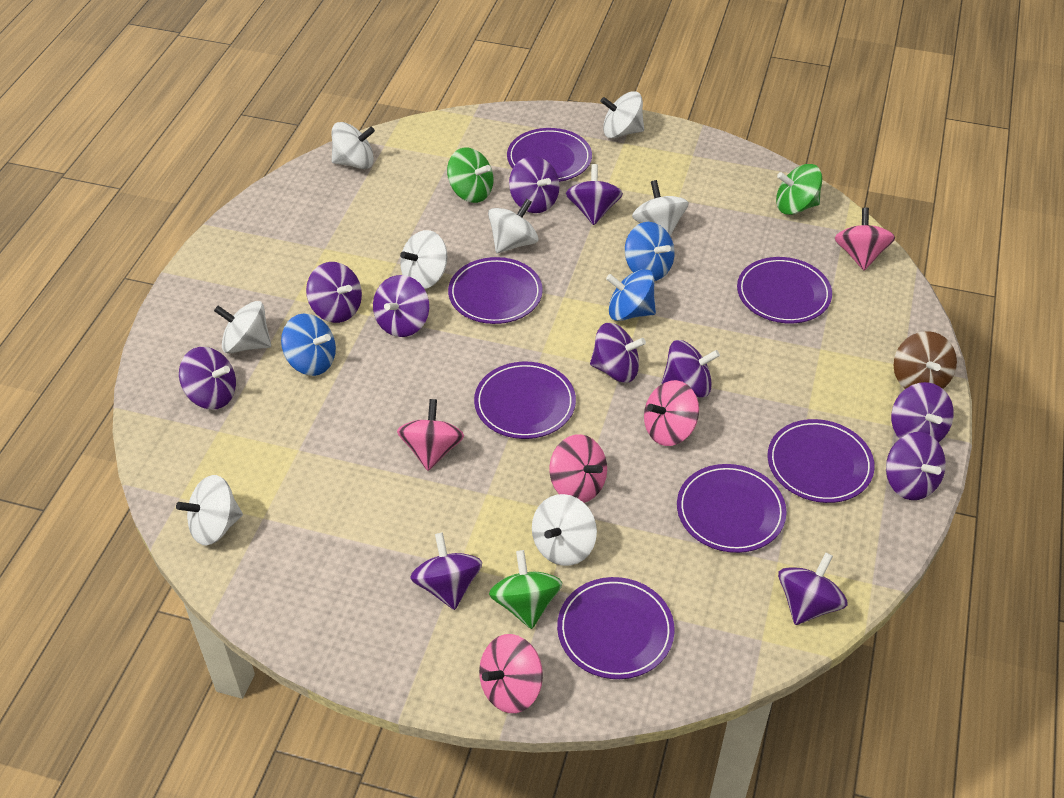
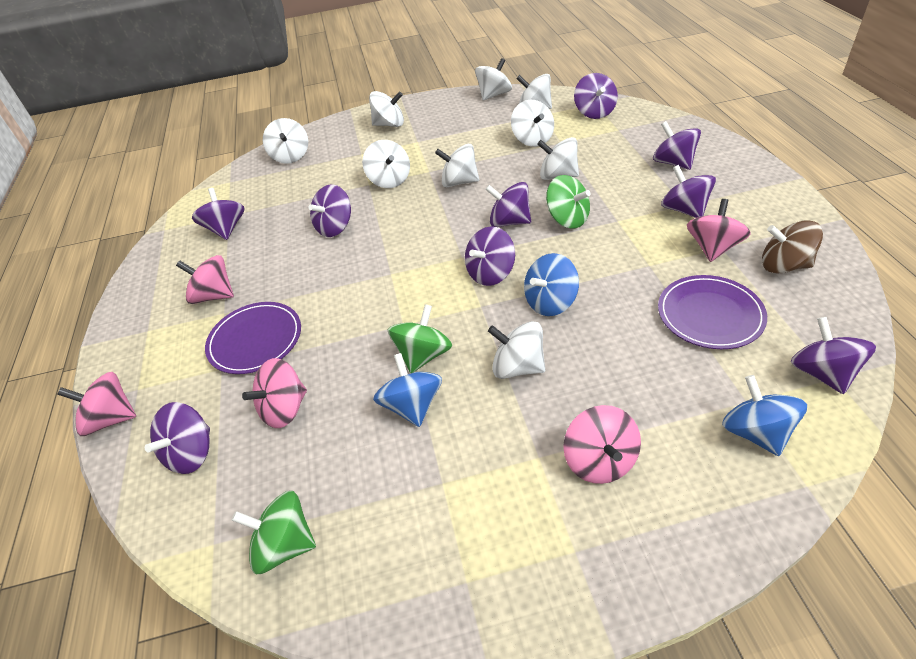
purple plate: [448,257,543,324] [474,362,576,439] [507,128,592,182] [557,577,675,679] [677,464,787,553] [737,257,832,324] [768,419,875,503] = 7 -> [205,302,301,374] [658,275,767,349] = 2
purple spinning top: [179,347,236,410] [306,262,362,323] [373,275,429,337] [410,532,482,610] [509,156,560,213] [566,164,623,225] [590,323,646,383] [662,340,720,398] [778,552,848,625] [886,432,946,500] [891,382,954,443] = 11 -> [145,402,210,474] [192,188,245,240] [309,184,351,237] [465,226,515,286] [485,182,531,227] [574,73,618,119] [653,121,701,170] [661,165,716,218] [791,317,876,394] = 9
white spinning top: [176,475,243,546] [214,301,271,354] [331,122,375,169] [400,230,447,289] [488,198,538,253] [532,494,597,566] [600,91,644,138] [632,180,689,236] = 8 -> [263,118,308,164] [362,140,410,188] [369,91,404,127] [435,144,479,187] [475,58,512,101] [488,321,545,379] [511,100,554,147] [516,74,552,109] [537,137,579,180] = 9

